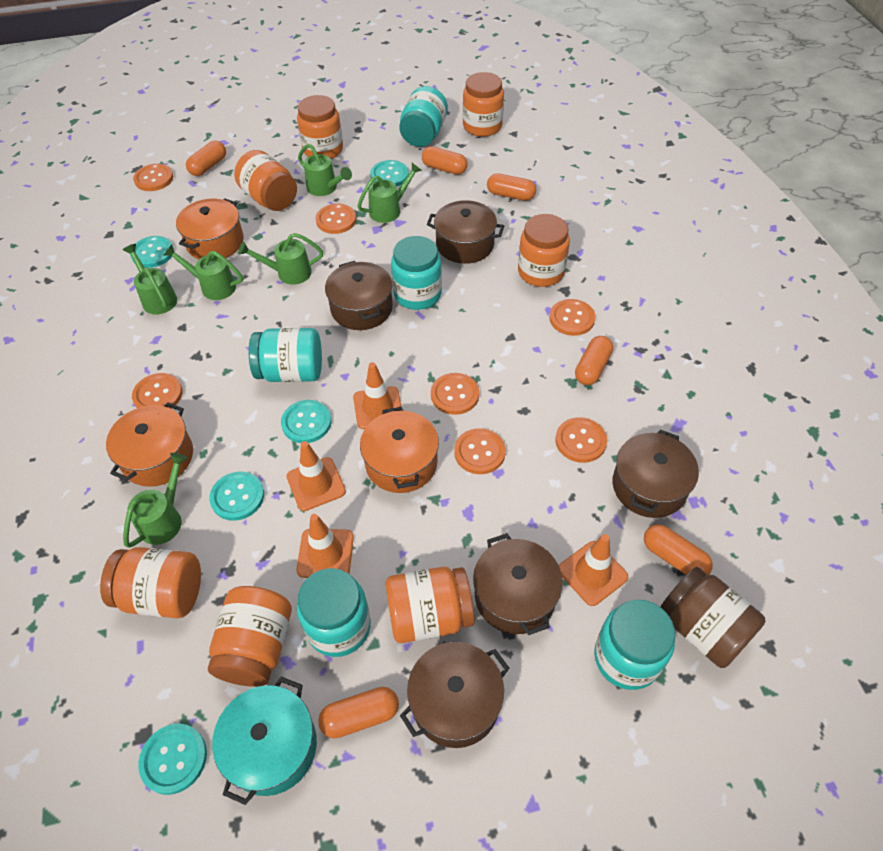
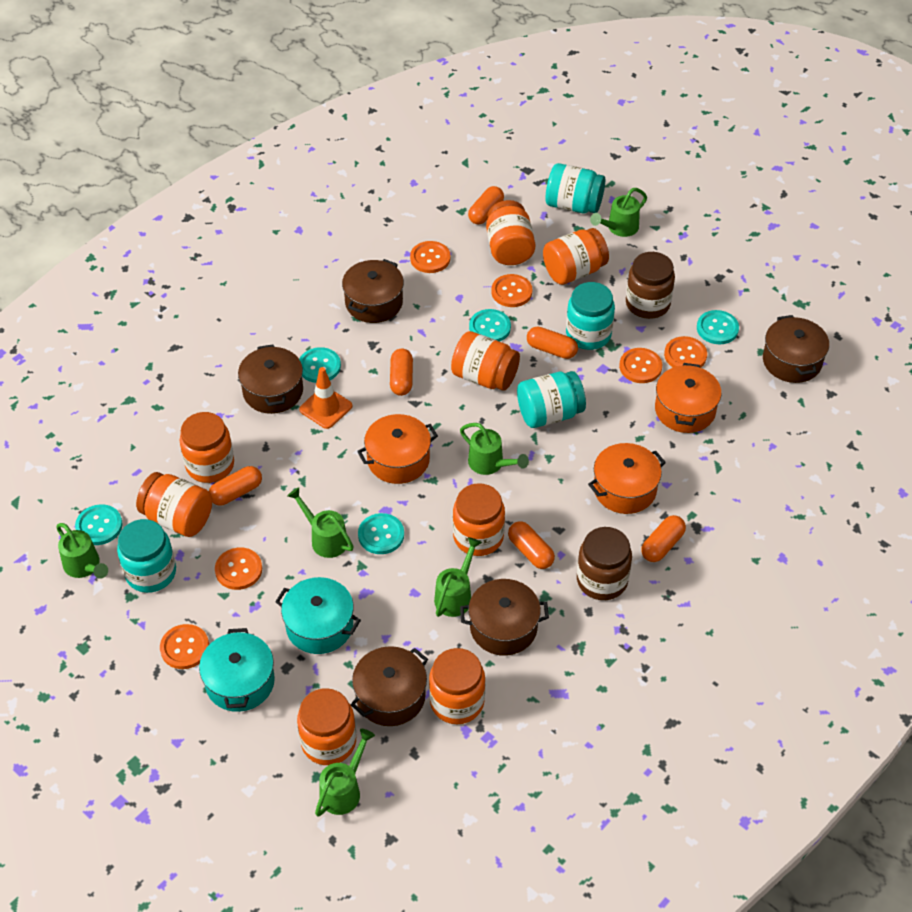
brown jar: [661,567,766,668] = 1 -> [577,527,632,600] [626,252,675,319] = 2
orange button: [132,373,182,409] [133,164,173,191] [316,204,356,234] [431,373,479,415] [454,428,506,474] [549,299,596,336] [556,417,607,463] = 7 -> [160,624,209,669] [215,548,262,590] [410,241,451,273] [491,274,532,307] [619,348,662,383] [664,336,707,368] = 6
orange jar: [100,547,201,618] [208,586,292,687] [234,150,297,211] [297,95,343,159] [386,567,474,643] [463,72,504,137] [518,214,570,287] = 7 -> [136,472,212,537] [180,412,234,483] [297,688,356,765] [429,648,485,724] [451,331,520,391] [453,483,505,556] [486,200,536,265] [543,228,609,285] = 8
orange traffic cone: [286,441,346,511] [297,514,354,578] [353,362,402,429] [559,534,628,606] = 4 -> [299,367,352,429] = 1
turquoise jar: [249,328,322,382] [297,568,371,657] [391,236,442,310] [399,86,448,147] [594,599,675,690] = 5 -> [117,519,176,593] [517,371,586,428] [546,163,605,213] [566,282,615,350] = 4
turquoise pot: [212,677,317,805] = 1 -> [199,628,275,712] [275,577,361,654] = 2

